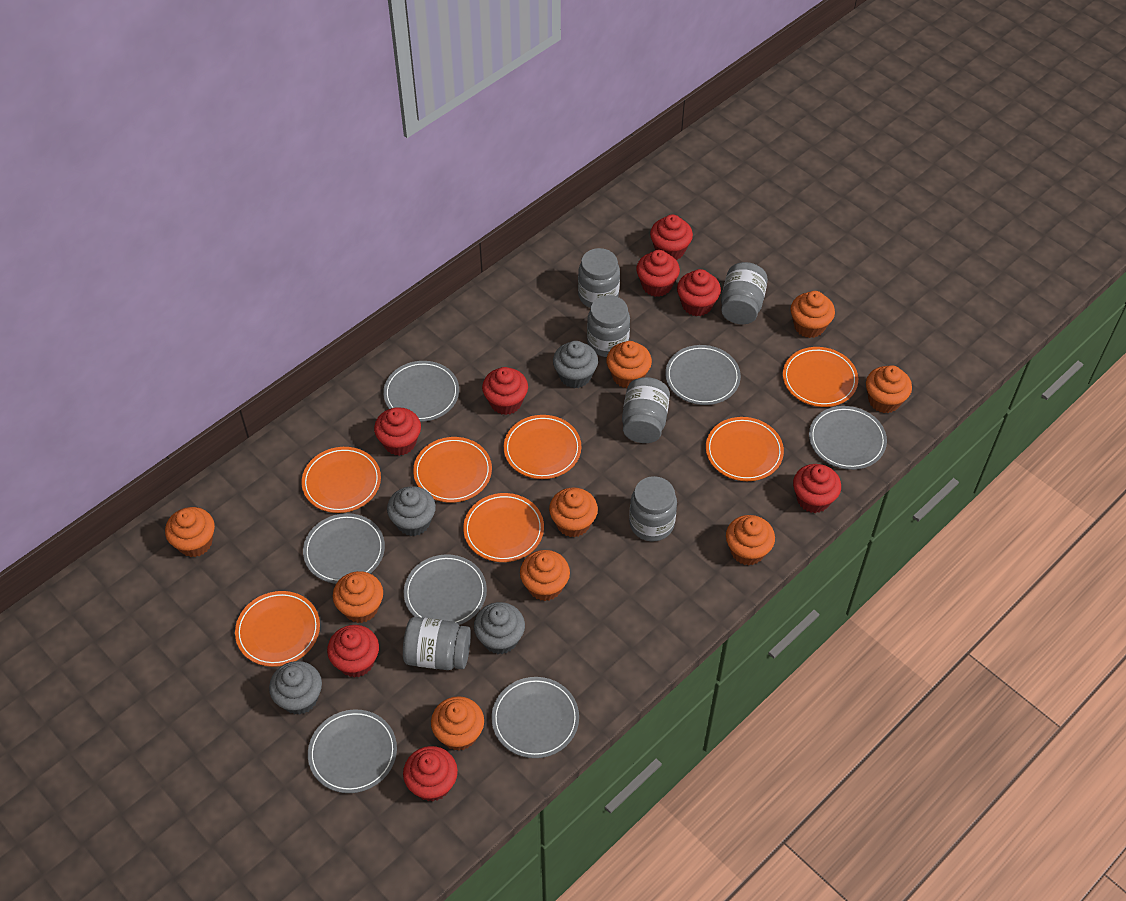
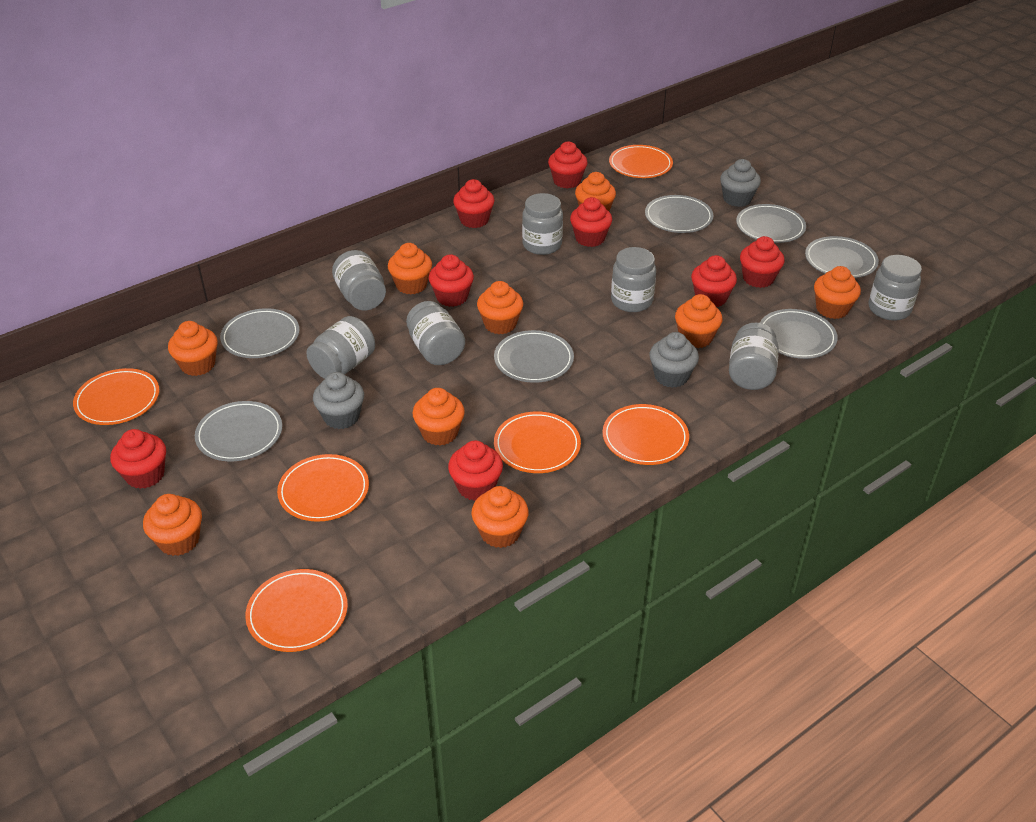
grey cupcake: [269,661,322,715] [387,486,436,536] [474,602,525,654] [553,341,598,388] = 4 -> [313,372,364,429] [650,332,699,388] [720,159,761,207] = 3
grey jar: [403,617,471,670] [578,248,620,308] [587,295,630,357] [622,377,670,443] [629,476,677,542] [721,262,768,324] = 6 -> [306,316,375,379] [332,250,386,310] [406,301,465,365] [522,193,563,255] [611,247,656,312] [729,323,779,390] [868,255,922,321] = 7
orange plate: [235,591,320,667] [302,447,381,513] [413,437,492,503] [463,493,544,562] [504,415,581,479] [706,417,784,481] [783,347,858,407] = 7 -> [73,368,159,425] [245,569,348,652] [277,454,369,522] [494,412,581,473] [602,404,689,465] [609,145,673,178] = 6

